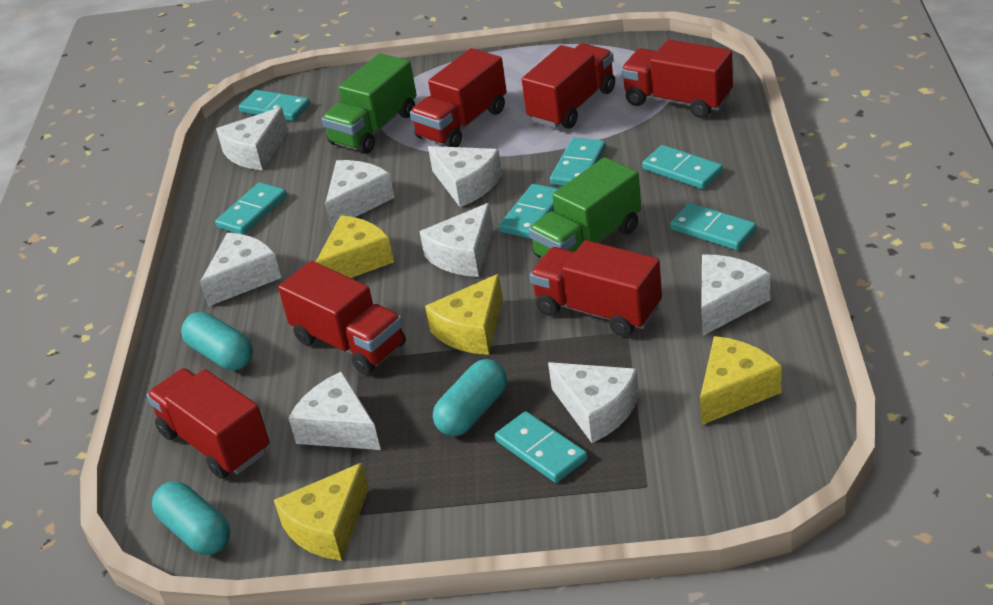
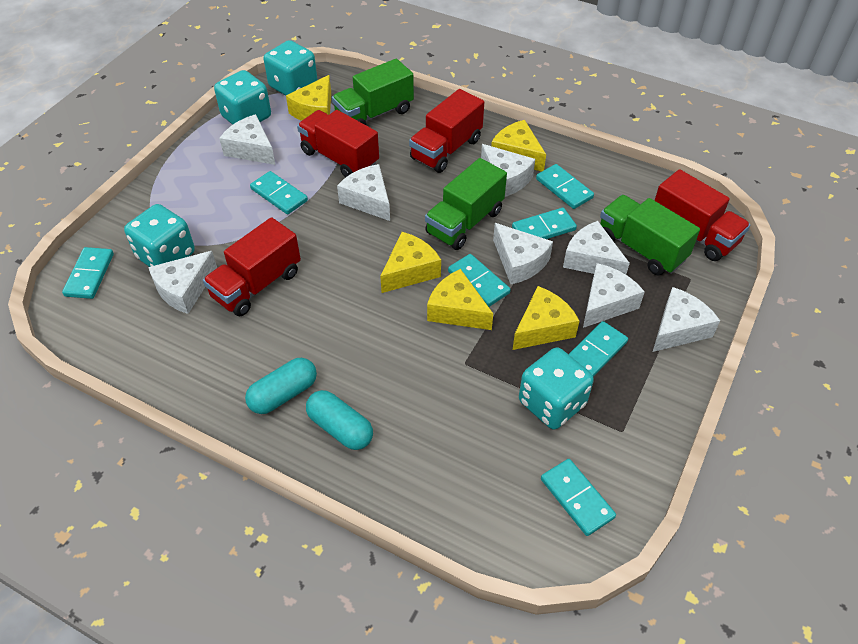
green truck: [322,53,417,154] [528,157,641,258] = 2 -> [332,59,414,125] [425,158,507,250] [600,195,700,275] = 3
red truck: [146,368,270,479] [278,261,406,375] [410,48,507,147] [522,43,615,129] [530,240,662,337] [621,40,733,118] = 6 -> [203,217,301,316] [297,110,379,177] [409,89,484,173] [655,169,750,261] = 4
turquoise capsule: [152,481,230,555] [181,312,253,370] [433,359,507,436] = 3 -> [245,358,317,414] [306,390,373,450] = 2
turquoise dice: none = 0 -> [124,204,195,267] [214,70,271,125] [264,40,318,96] [519,347,594,429] = 4
yellow cheese: [274,463,369,561] [316,215,394,278] [425,274,503,355] [700,336,782,425] = 4 -> [286,75,331,121] [380,232,441,293] [427,269,493,330] [491,120,546,172] [513,286,579,350] = 5

